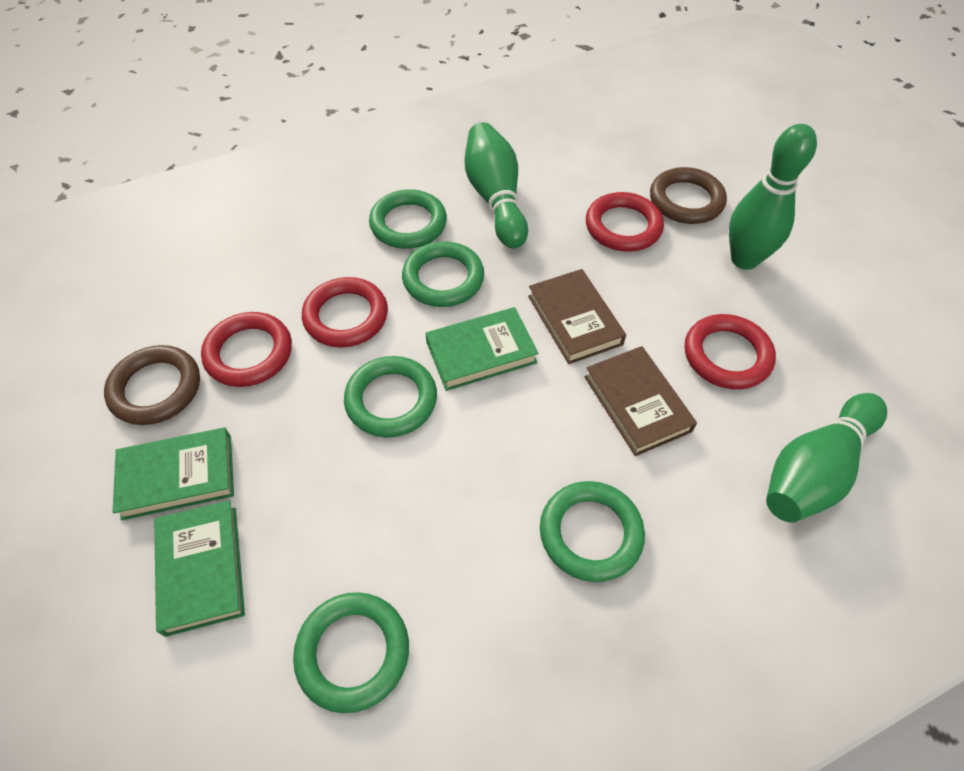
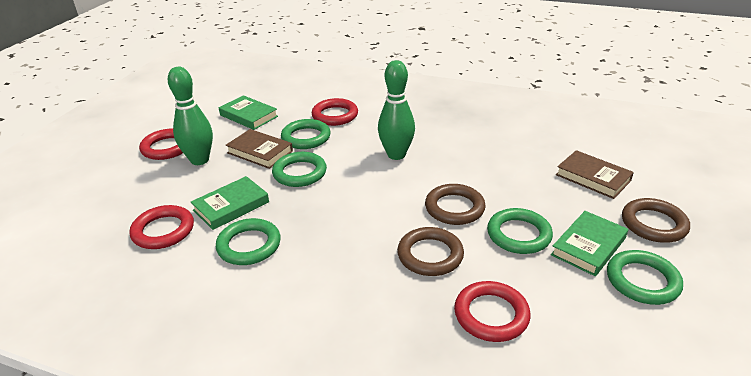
brown ring: [104,345,200,425] [650,167,727,224] = 2 -> [397,227,464,276] [425,184,486,225] [622,198,690,243] = 3
green bowling pin: [465,122,528,248] [729,124,817,270] [766,393,887,523] = 3 -> [167,67,213,165] [378,60,415,160] = 2

